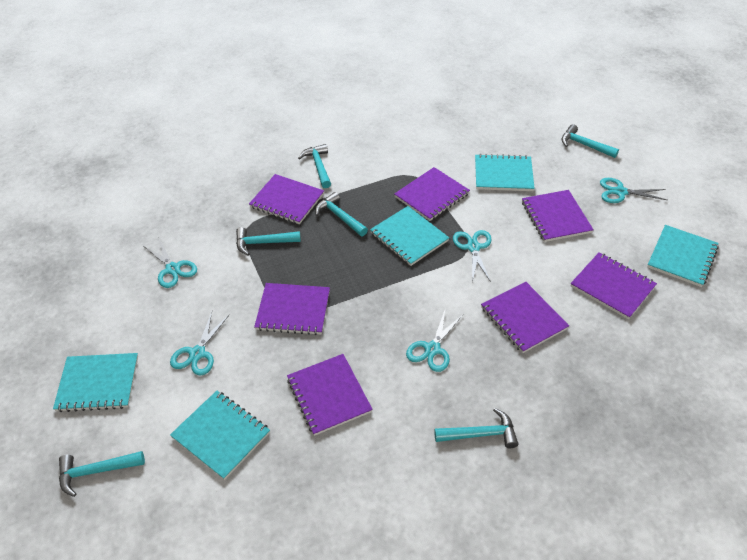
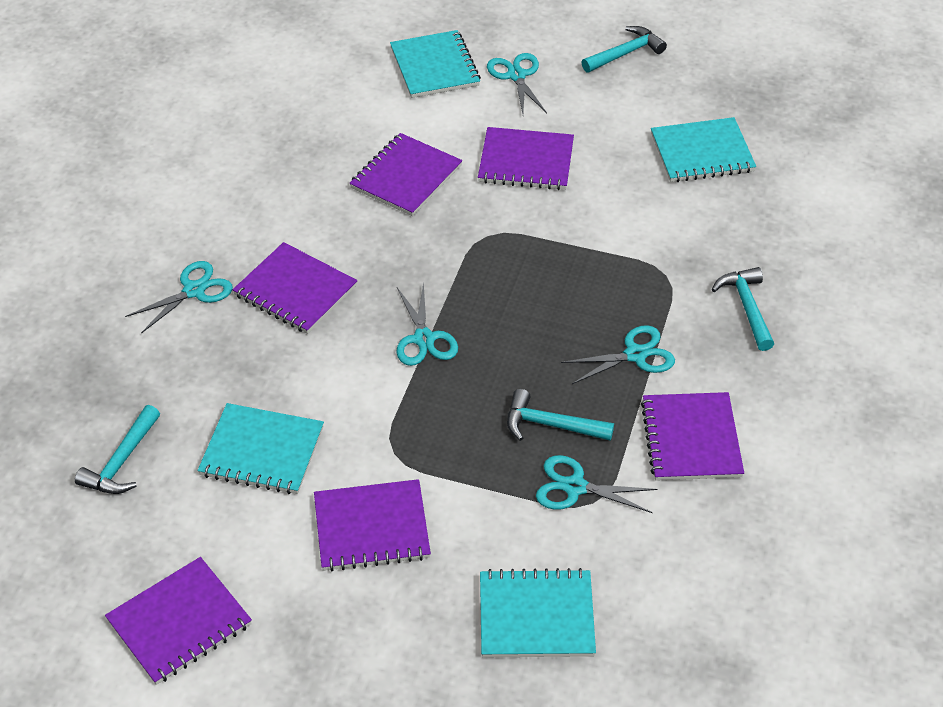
purple notebook: [249,174,324,224] [254,283,330,335] [287,354,373,436] [394,167,470,221] [481,282,569,353] [522,190,594,242] [571,252,657,319] = 7 -> [105,557,252,685] [233,242,358,334] [314,479,431,572] [350,133,463,216] [478,127,574,190] [641,392,744,481] = 6
turquoise hammer: [59,451,145,497] [236,227,301,255] [298,144,331,188] [315,192,368,236] [434,408,518,449] [561,124,619,158] = 6 -> [75,405,160,494] [507,389,614,441] [582,26,667,73] [712,267,774,351] = 4
turquoise notebook: [53,353,138,412] [170,391,270,480] [370,206,449,266] [475,154,535,191] [647,225,719,287] = 5 -> [197,403,324,494] [390,30,481,98] [480,568,596,657] [651,117,756,182] = 4

